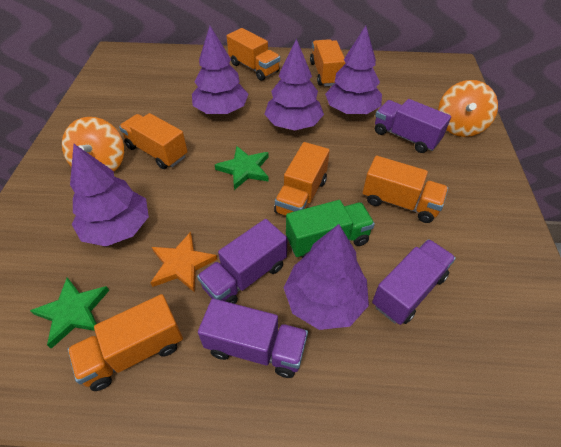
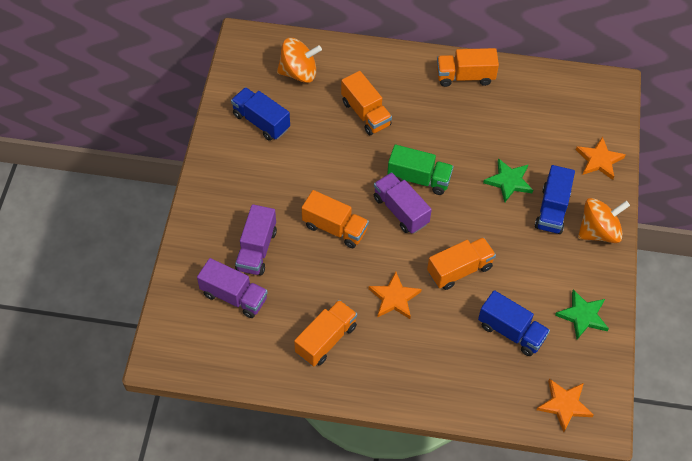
blue truck: none = 0 -> [231,87,290,141] [478,290,550,356] [535,165,575,234] = 3
orange star: [150,232,218,293] = 1 -> [369,271,422,319] [537,379,594,432] [576,136,626,180] = 3
orange truck: [68,294,183,391] [119,113,188,169] [227,28,280,81] [274,142,330,216] [310,39,346,86] [363,156,448,223] = 6 -> [294,300,357,366] [302,190,369,248] [341,71,392,135] [427,237,496,290] [437,48,499,87] = 5
purple tree: [70,144,149,246] [192,26,248,114] [265,38,324,130] [283,224,369,330] [325,26,382,114] = 5 -> none = 0
purple truck: [197,219,287,304] [198,298,308,378] [372,239,456,325] [375,99,451,153] = 4 -> [197,258,268,318] [235,204,277,275] [374,172,432,234] = 3

